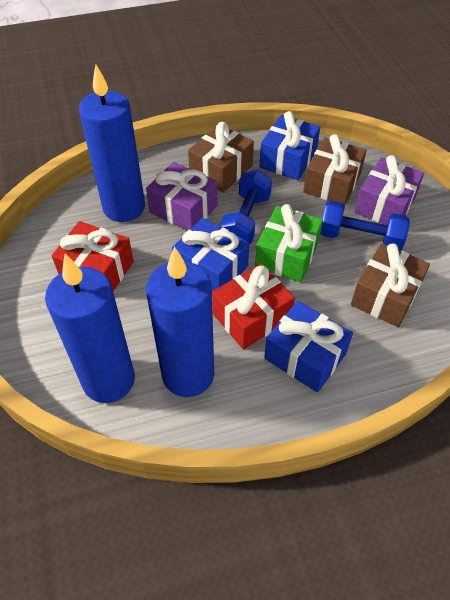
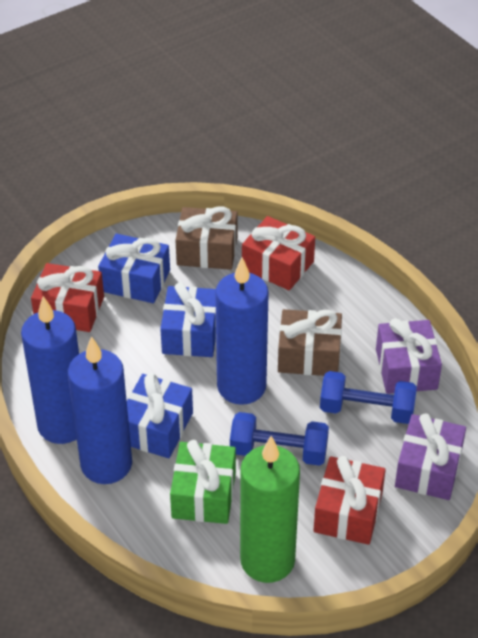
brown gift: [188,122,254,193] [303,134,367,205] [351,243,430,327] = 3 -> [175,206,238,270] [278,309,342,376] = 2
green candle: none = 0 -> [240,436,300,583] = 1
red gift: [52,221,134,291] [212,264,295,350] = 2 -> [31,263,104,332] [242,216,315,290] [314,456,386,545] = 3

